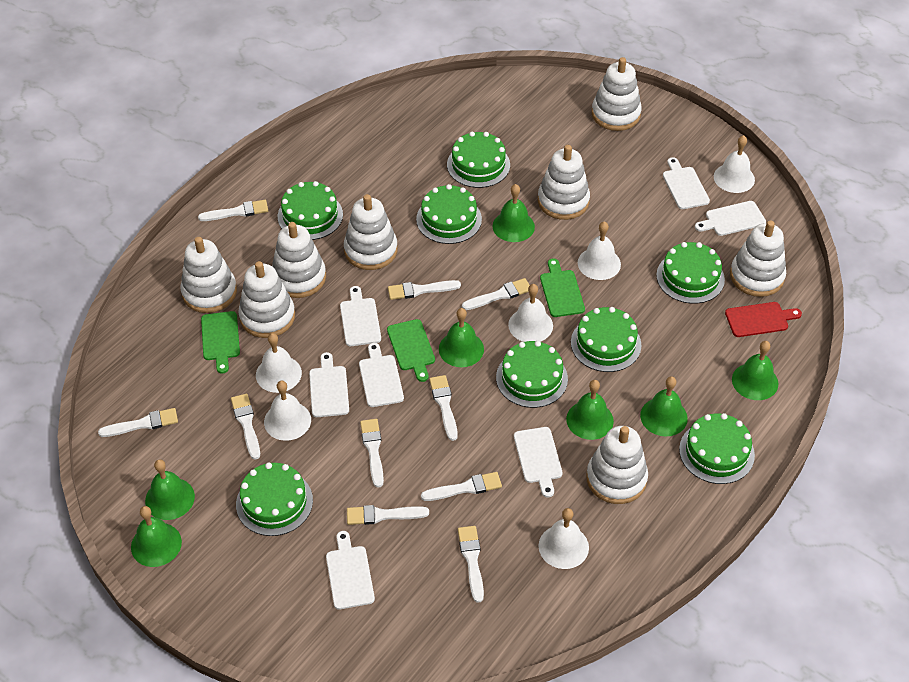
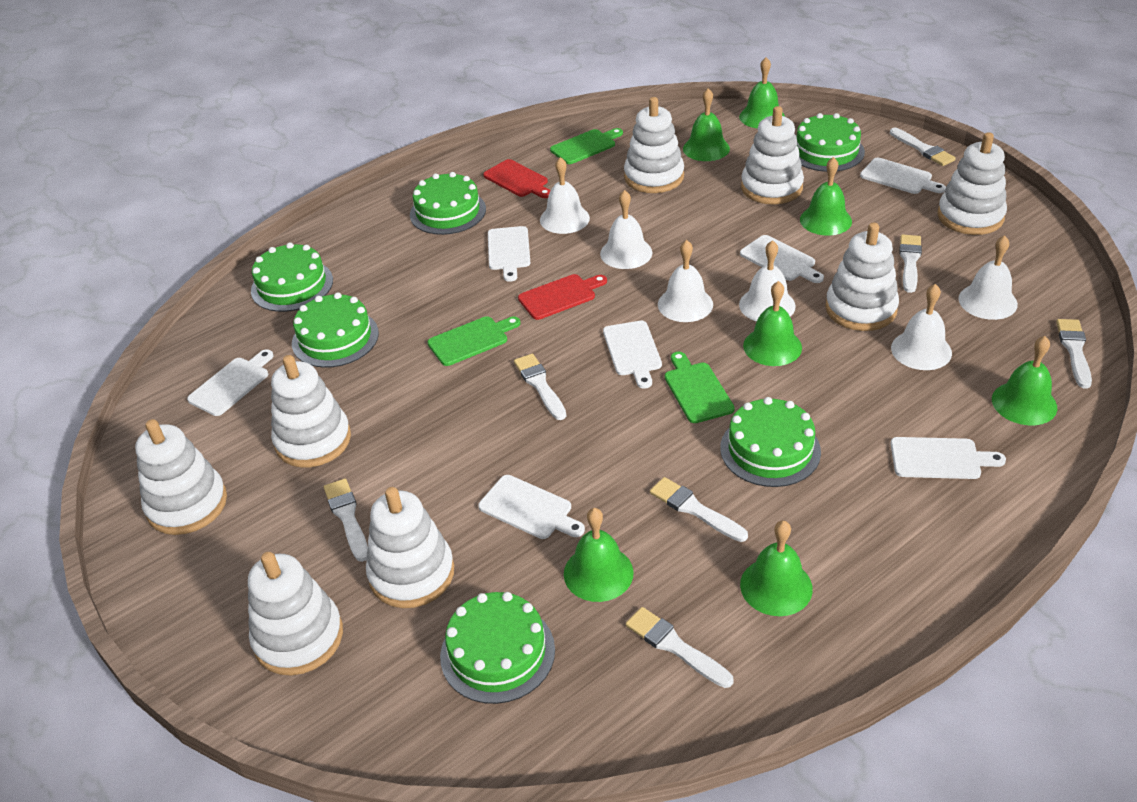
green cake: [236,462,313,536] [278,181,343,240] [416,184,482,244] [447,132,510,188] [496,341,568,408] [571,307,641,372] [656,242,725,304] [679,413,755,484] = 8 -> [251,242,333,312] [292,292,379,368] [410,172,486,235] [440,592,555,704] [720,397,821,487] [796,113,865,172] = 6
red cutting board: [725,302,802,337] = 1 -> [483,159,551,198] [518,274,607,320] = 2
white brush: [98,408,178,437] [198,200,268,221] [231,394,260,459] [347,505,429,525] [360,419,384,488] [388,280,461,300] [421,472,502,501] [429,375,458,441] [458,526,484,603] [462,278,530,310] = 10 -> [324,479,368,562] [514,354,566,420] [626,607,734,688] [650,477,748,542] [890,128,956,166] [899,234,922,293] [1056,319,1092,389] = 7

